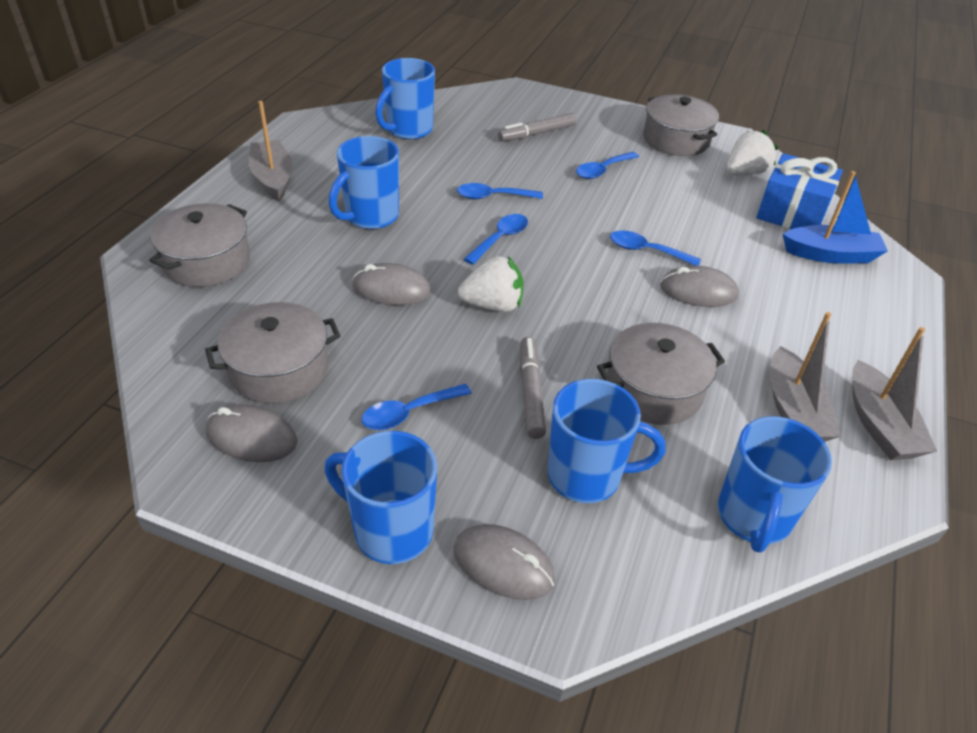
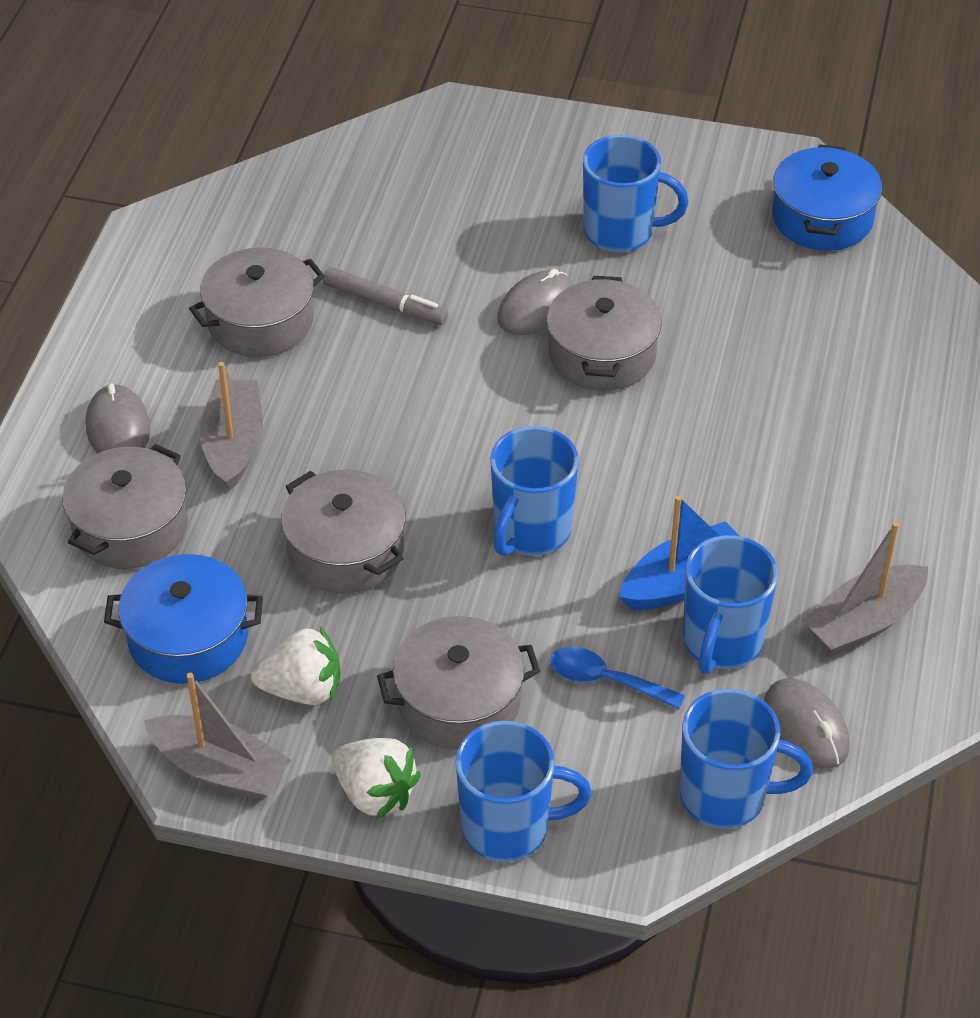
blue gift: [756,153,843,229] = 1 -> none = 0
blue pot: none = 0 -> [104,554,263,684] [772,144,882,251] = 2
blue spoon: [361,384,472,430] [457,183,543,199] [464,214,528,265] [576,152,639,179] [610,230,701,266] = 5 -> [550,647,685,709] = 1
grey marker: [498,113,577,142] [520,337,546,439] = 2 -> [323,267,448,325] = 1
grey mouse: [206,404,297,462] [352,263,431,305] [454,524,555,600] [660,266,739,307] = 4 -> [86,383,150,454] [498,269,573,335] [764,678,850,769] = 3
grey pot: [149,203,250,287] [205,302,340,404] [597,323,725,425] [643,94,719,156] = 4 -> [62,444,188,569] [189,247,325,357] [281,470,406,593] [377,616,540,750] [547,276,662,391] = 5

